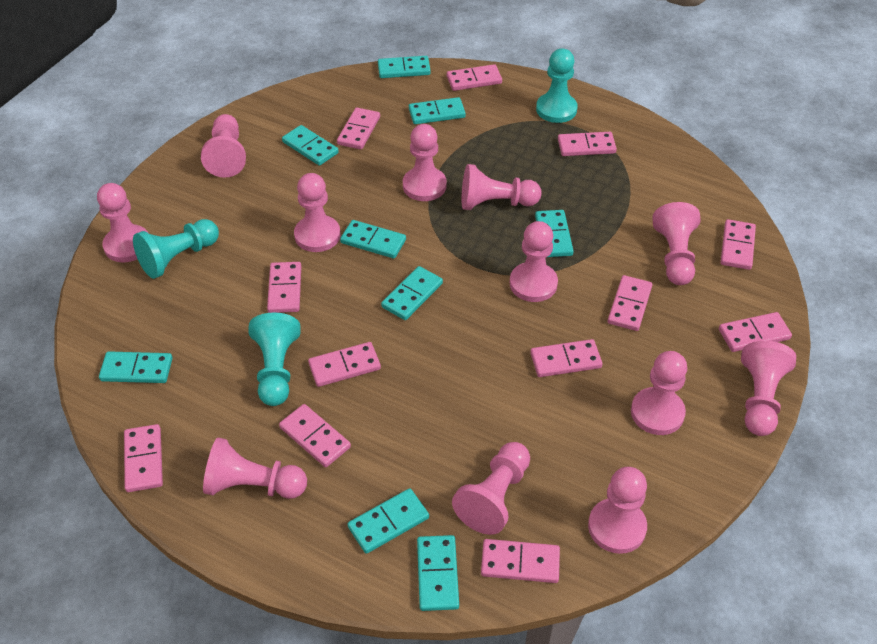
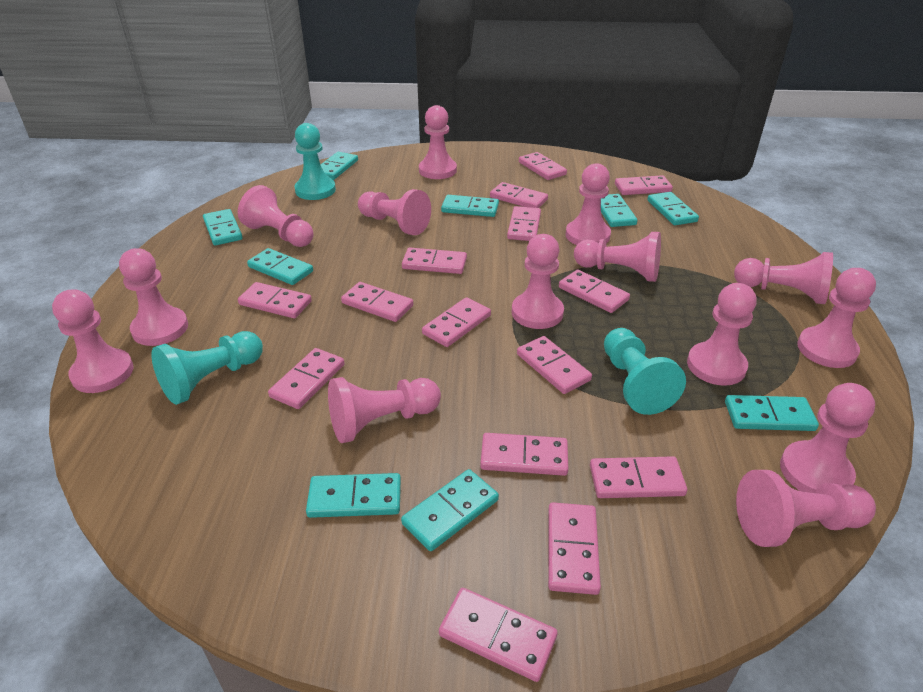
pink domino: [124,424,163,492] [267,262,301,313] [279,404,351,467] [308,342,381,387] [337,108,380,150] [447,64,502,91] [481,539,560,583] [530,339,603,377] [558,132,617,156] [608,275,652,331] [719,312,792,352] [721,219,756,270] = 12 -> [238,282,312,318] [268,348,345,409] [341,282,413,322] [402,248,467,274] [422,297,491,347] [439,588,558,682] [480,433,568,476] [490,182,548,208] [507,206,541,241] [517,336,592,394] [519,152,567,180] [548,502,601,595] [559,270,630,313] [590,456,687,498] [615,175,673,195] = 15
pink pawn: [97,183,148,262] [201,114,246,178] [203,437,307,499] [294,173,341,252] [403,124,447,201] [452,442,530,535] [462,164,542,210] [510,221,558,302] [588,467,647,554] [631,351,687,435] [652,202,701,285] [741,341,796,436] = 12 -> [52,289,134,393] [119,248,188,346] [238,185,314,247] [328,377,441,443] [358,189,431,235] [419,105,457,179] [512,234,564,329] [566,163,611,245] [574,232,661,282] [687,283,756,386] [734,252,833,304] [736,470,876,547] [780,383,875,493] [797,268,876,368] = 14

